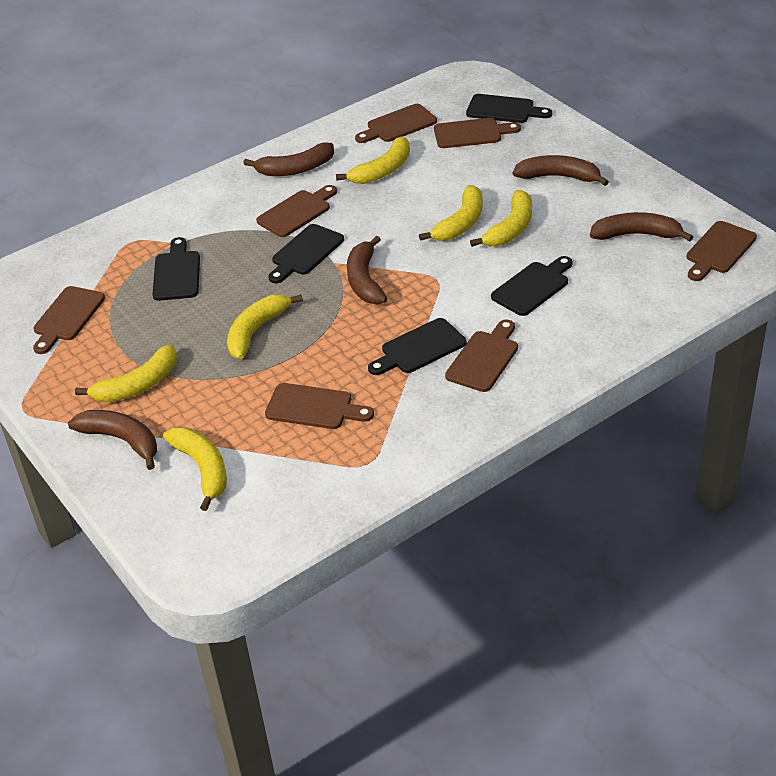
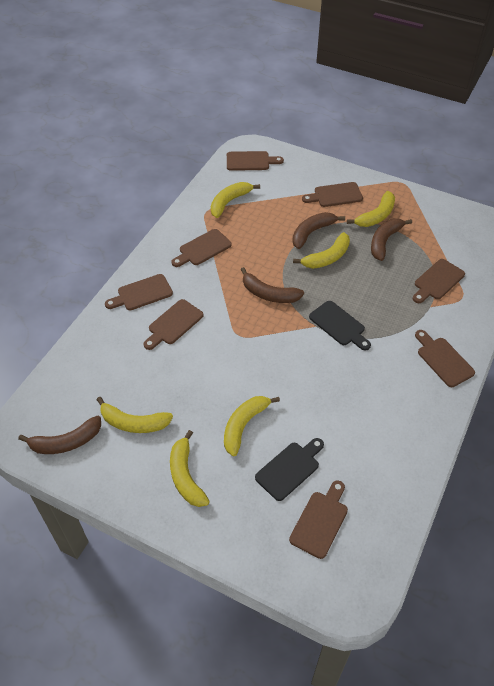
black cutting board: [153,237,200,301] [268,224,344,283] [368,318,466,375] [466,94,552,123] [491,256,573,316] = 5 -> [255,438,324,501] [309,301,371,351] = 2
brown banana: [68,410,157,470] [243,143,334,176] [347,236,387,305] [513,155,609,186] [590,212,693,242] = 5 -> [18,415,101,454] [241,267,304,303] [292,212,345,249] [371,219,412,261] = 4
brown cutting board: [33,286,105,354] [256,185,337,237] [265,383,374,429] [355,104,437,143] [434,118,521,148] [445,319,518,392] [687,221,757,281] = 7 -> [105,274,173,310] [143,299,203,350] [172,229,232,267] [227,151,284,171] [289,480,348,559] [302,182,363,207] [413,259,465,303] [415,330,475,387] = 8

